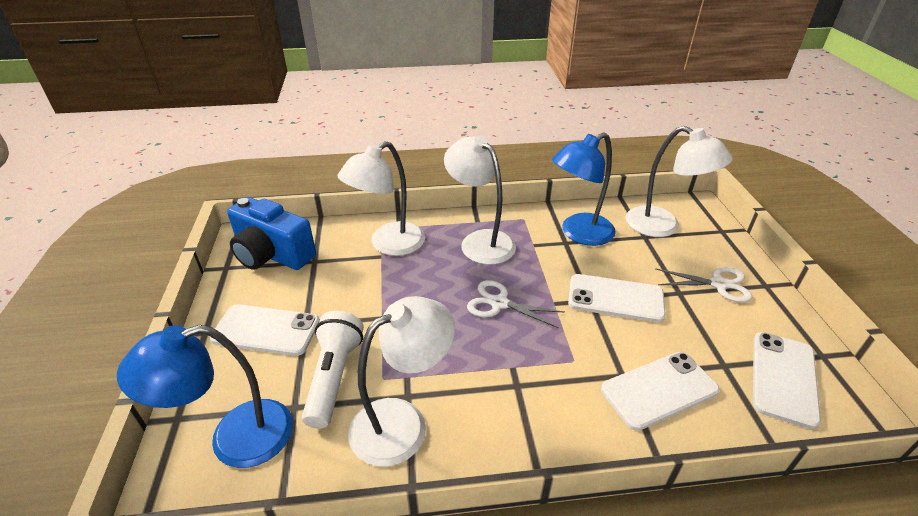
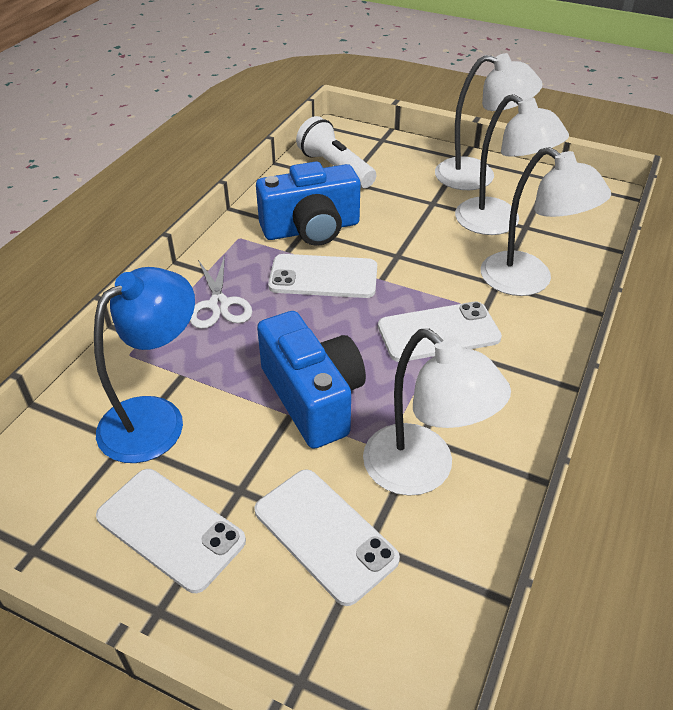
blue camera: [227,197,316,270] = 1 -> [256,162,360,246] [257,311,366,449] = 2
blue lamp: [117,325,293,468] [552,132,616,246] = 2 -> [94,267,195,463] = 1
white scissors: [467,280,565,328] [655,267,753,303] = 2 -> [190,255,252,329] = 1

